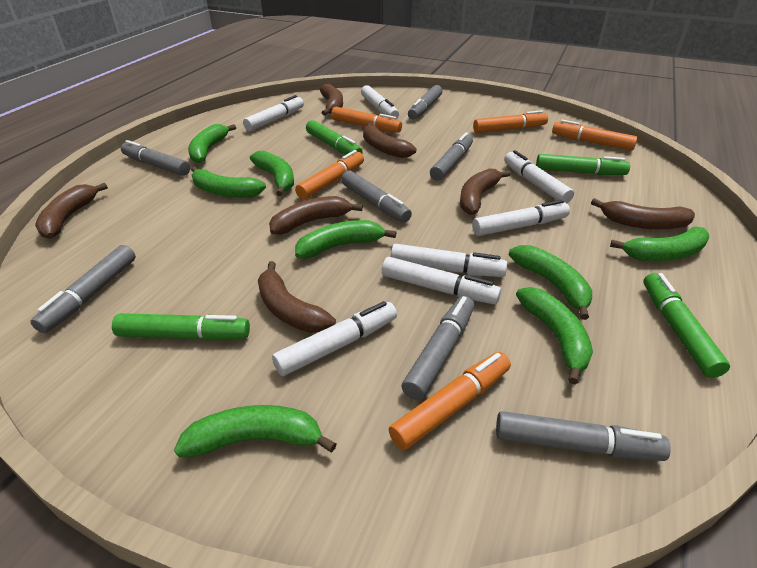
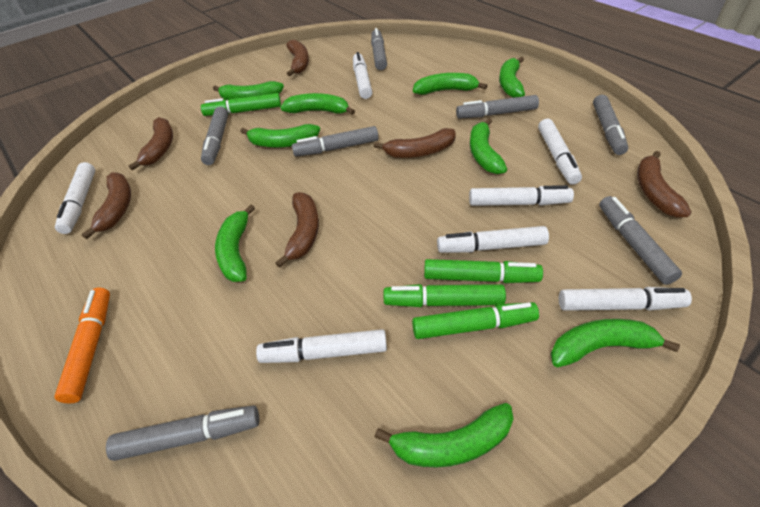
brown banana: [35,183,108,239] [258,261,336,333] [269,196,363,234] [319,84,343,115] [363,122,416,158] [460,168,511,215] [591,198,695,229] = 7 -> [82,172,131,239] [128,117,173,170] [275,192,319,268] [286,40,309,76] [374,128,456,158] [637,151,691,218] = 6
green banana: [174,405,336,457] [188,124,236,163] [191,166,266,198] [250,150,294,196] [295,220,397,259] [509,245,592,320] [516,287,593,384] [610,227,709,261] = 8 -> [213,81,284,100] [215,204,255,282] [240,124,320,148] [280,93,355,115] [375,403,513,468] [413,73,487,95] [470,118,507,174] [499,57,525,98] [551,319,680,368] = 9
orange marker: [295,150,364,200] [331,107,402,133] [389,352,511,450] [473,110,548,133] [552,119,638,151] = 5 -> [54,288,110,403] = 1

